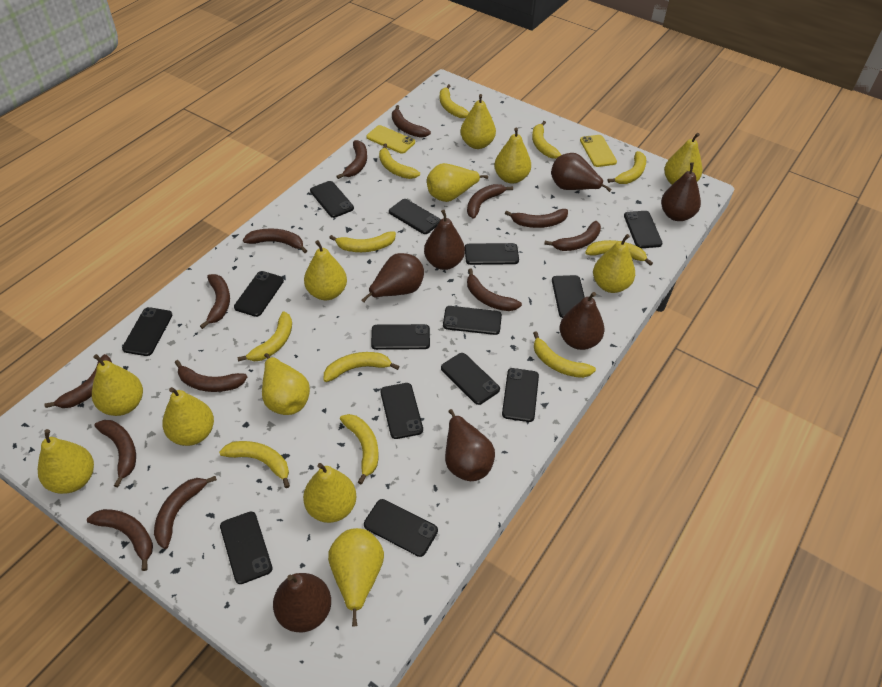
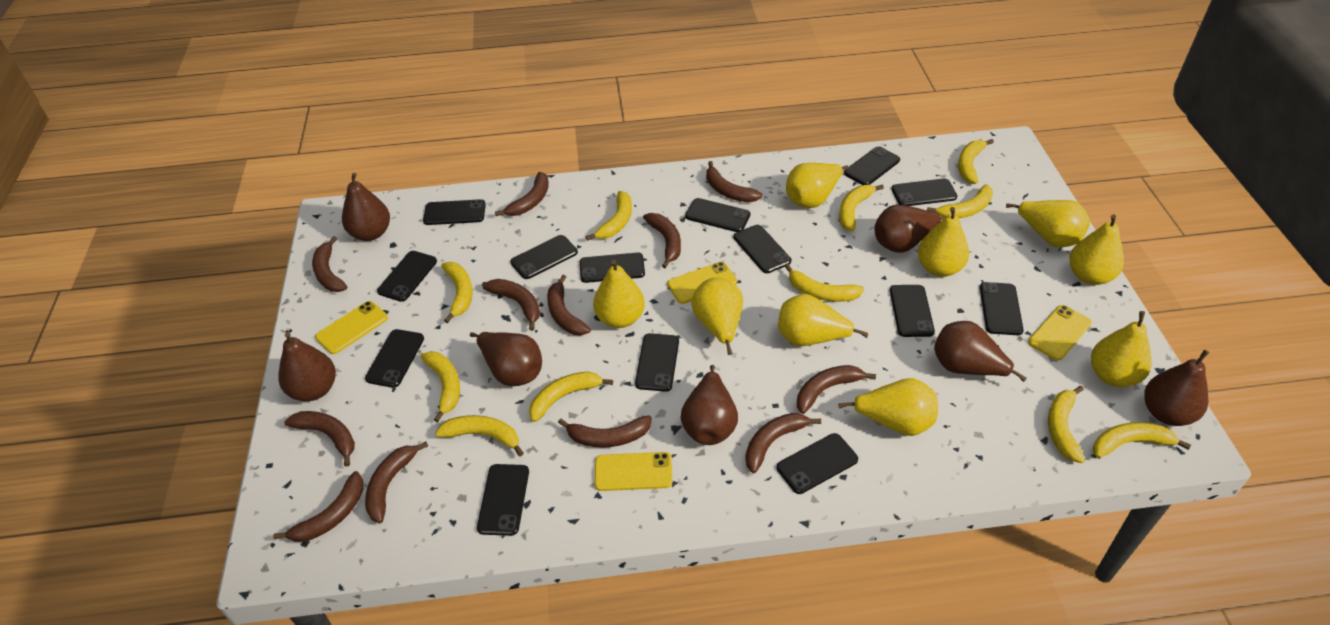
brown banana: [44,354,112,408] [87,509,153,571] [94,420,136,487] [154,476,217,549] [175,360,247,392] [200,274,230,329] [243,228,307,253] [336,140,367,179] [392,105,431,138] [467,184,513,219] [467,269,522,311] [505,209,568,228] [544,221,601,251] = 13 -> [273,471,363,542] [284,411,355,467] [312,236,347,292] [365,442,428,523] [483,279,540,331] [495,172,549,216] [547,275,591,335] [558,415,652,447] [643,213,681,268] [706,161,763,202] [745,413,821,473] [797,365,876,414] = 12
yellow pear: [38,429,94,494] [92,354,143,416] [162,387,214,446] [262,353,310,415] [303,463,356,523] [304,240,347,300] [328,528,384,627] [427,163,488,202] [461,94,496,149] [494,128,531,184] [593,234,635,293] [664,133,702,185] = 12 -> [593,260,645,328] [692,277,743,355] [778,294,868,346] [786,163,849,208] [838,378,938,436] [918,207,969,277] [1006,200,1090,247] [1069,214,1124,285] [1091,311,1152,387] = 9
yellow phone: [366,125,415,154] [580,135,617,167] = 2 -> [315,301,388,354] [595,452,673,491] [667,262,737,304] [1028,305,1092,360] = 4

